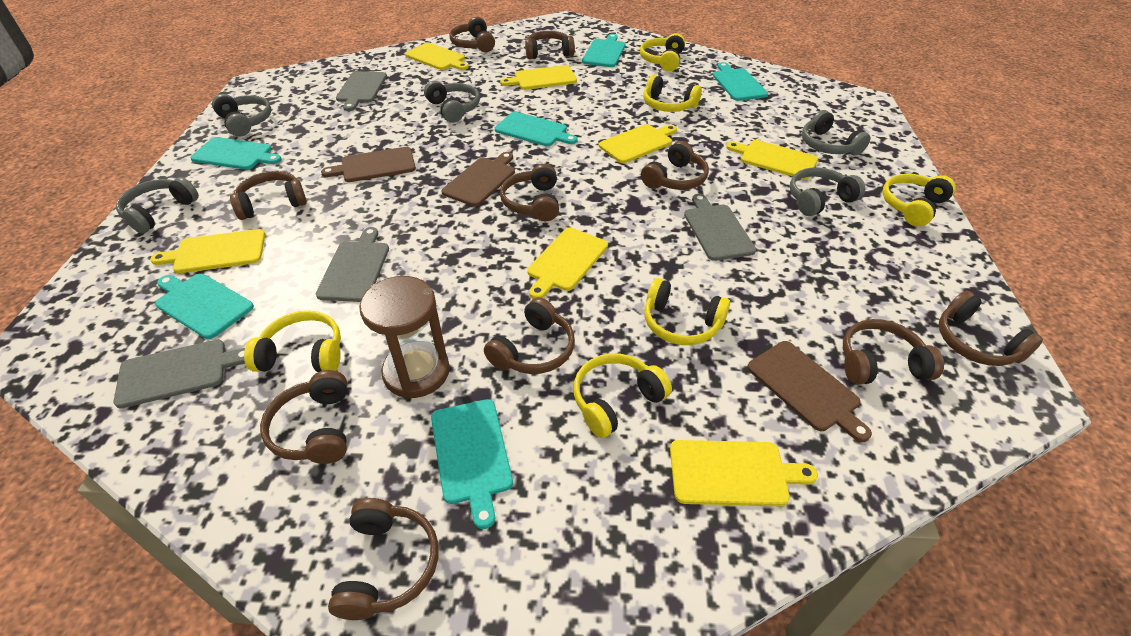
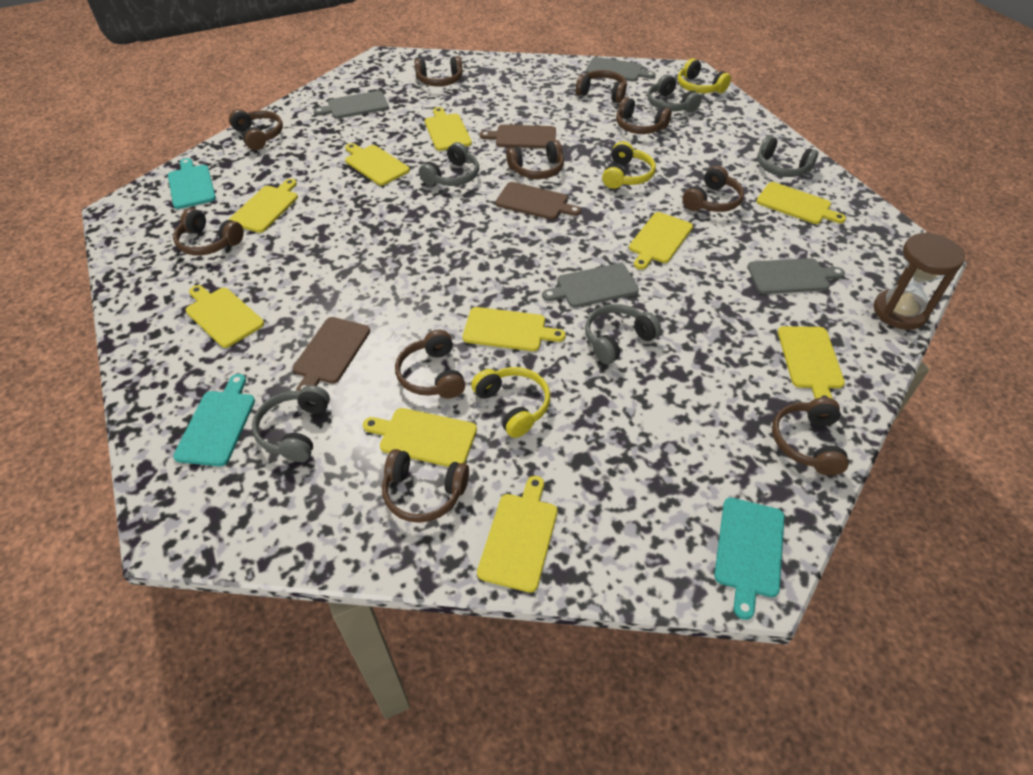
turquoise cutting board: [155,274,254,339] [190,137,282,170] [431,399,513,529] [495,112,577,146] [582,34,626,67] [713,62,768,101] = 6 -> [168,158,216,209] [173,374,255,466] [714,498,784,620] = 3
yellow cutting board: [150,229,265,273] [405,43,469,70] [500,65,577,90] [527,228,608,299] [599,124,677,163] [670,440,818,506] [726,140,818,180] = 7 -> [186,285,264,348] [229,179,298,233] [345,143,410,186] [363,408,477,467] [425,107,472,151] [463,307,566,351] [477,476,558,593] [629,212,693,270] [756,182,846,224] [778,326,845,399] = 10
yellow headphones: [244,310,341,372] [573,353,672,438] [640,33,685,71] [643,75,702,112] [644,278,730,345] [883,174,956,226] = 6 -> [471,367,551,438] [602,141,656,189] [678,58,731,93] = 3

